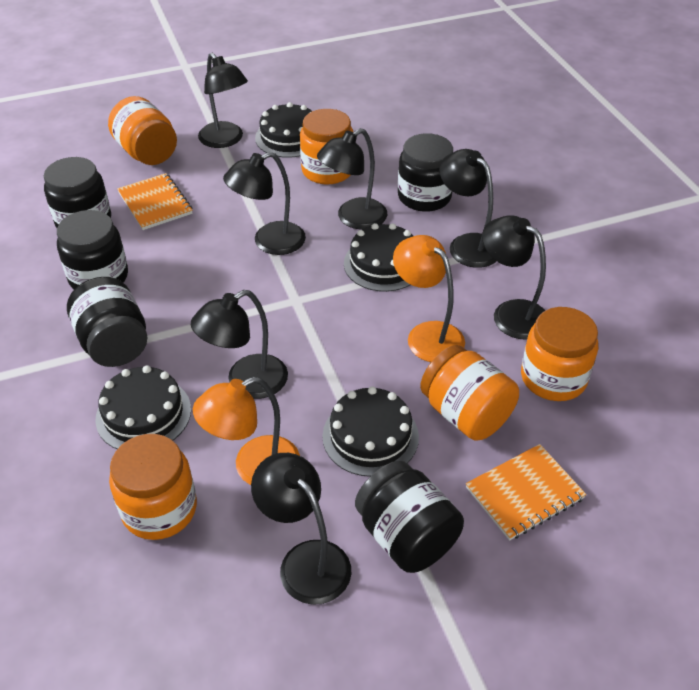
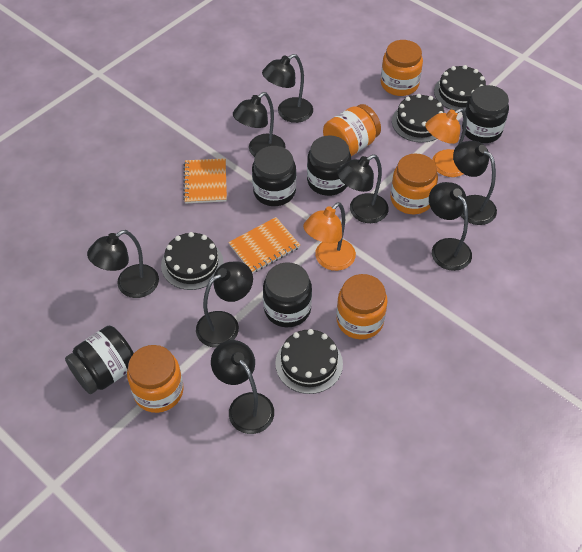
black lamp: [191,290,288,399] [198,52,248,148] [223,152,306,255] [251,453,351,605] [317,128,387,230] [439,149,497,268] [482,215,546,340] = 7 -> [87,230,159,298] [196,261,253,348] [211,340,274,434] [233,92,286,157] [262,54,313,123] [337,154,389,223] [429,182,472,271] [453,141,497,225] = 8

